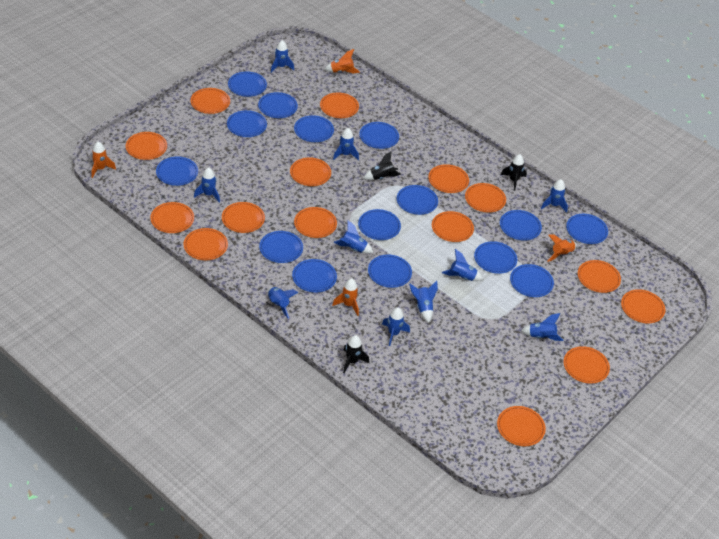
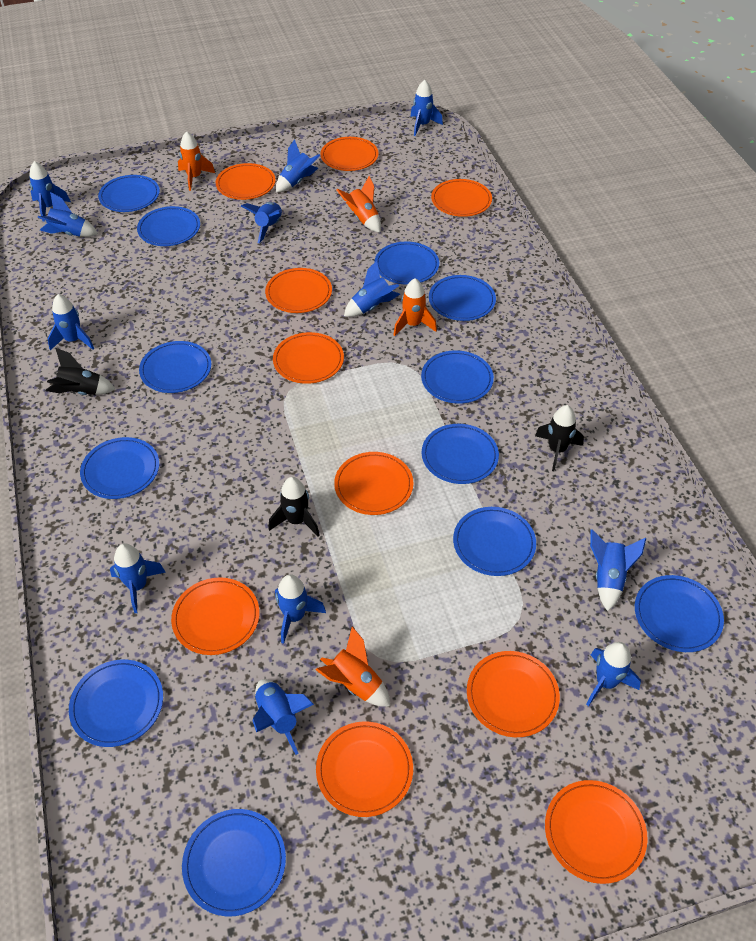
blue plate: [156,157,198,186] [227,110,267,137] [228,71,267,97] [258,92,298,118] [259,231,303,263] [292,259,337,293] [294,115,334,142] [358,209,401,240] [359,122,399,149] [368,255,412,288] [397,185,438,215] [474,241,517,274] [500,210,542,241] [510,264,554,297] [566,214,608,244] = 15 -> [69,659,163,747] [80,437,159,499] [98,175,160,212] [137,206,200,246] [139,341,211,393] [182,809,286,916] [374,242,439,285] [421,350,494,404] [422,424,499,484] [429,275,496,321] [453,507,536,576] [635,575,724,652] = 12
blue rocket: [194,167,220,203] [268,287,299,319] [271,40,294,73] [333,128,359,160] [333,220,373,254] [382,307,410,346] [409,281,438,323] [442,249,483,281] [521,313,564,341] [541,179,568,213] = 10 -> [29,161,71,222] [38,192,98,237] [48,294,94,350] [110,543,166,613] [241,202,282,243] [252,679,314,755] [275,574,326,644] [276,139,321,192] [344,261,400,317] [410,80,443,136] [586,642,641,706] [590,530,646,611] = 12
orange plate: [126,132,167,160] [150,202,194,233] [184,228,228,260] [190,88,230,114] [222,202,265,233] [290,157,331,186] [294,207,337,238] [320,92,359,118] [428,164,469,193] [432,211,474,242] [465,183,506,213] [497,406,546,446] [563,346,610,384] [578,260,621,293] [621,289,665,323] = 15 -> [171,578,259,655] [216,163,276,200] [265,268,332,313] [273,332,344,384] [316,721,413,817] [320,137,379,171] [334,452,413,515] [431,179,492,217] [467,651,560,737] [545,780,648,884] = 10

